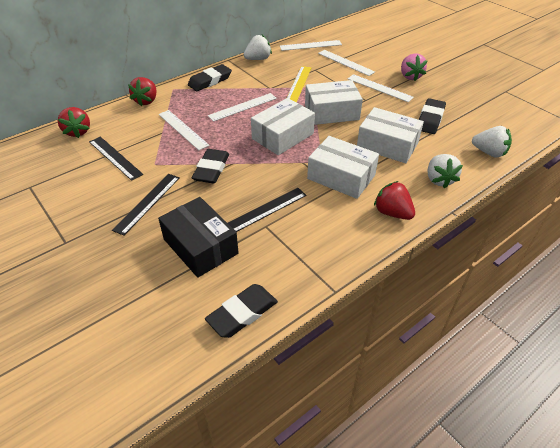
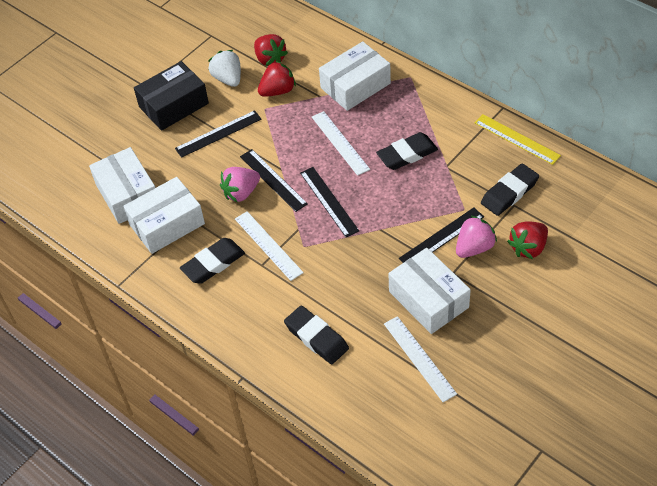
black ruler: [89,137,143,181] [112,174,179,236] [228,188,307,232] = 3 -> [175,110,262,158] [240,149,308,212] [300,167,359,237] [399,208,484,263] = 4
pink strawberry: [401,53,427,81] = 1 -> [220,167,260,203] [456,215,497,258] = 2
white ruler: [158,110,210,150] [208,93,277,122] [280,40,342,51] [318,50,375,76] [348,74,414,102] = 5 -> [235,211,304,281] [312,111,370,176] [384,316,457,402] = 3
white strawberry: [244,35,272,60] [428,154,463,189] [472,126,512,158] = 3 -> [208,50,241,87] = 1

